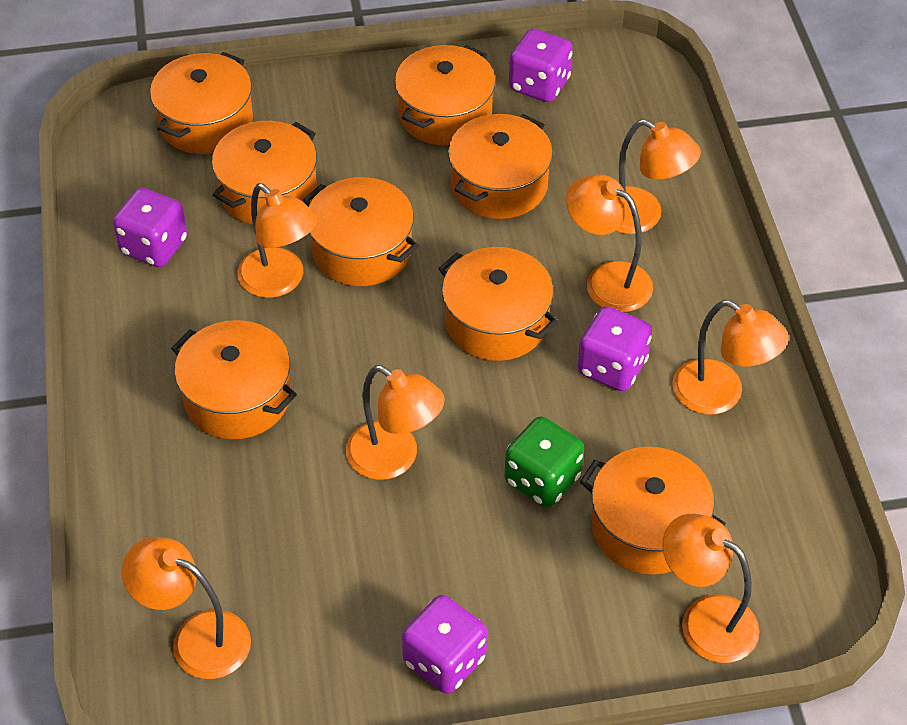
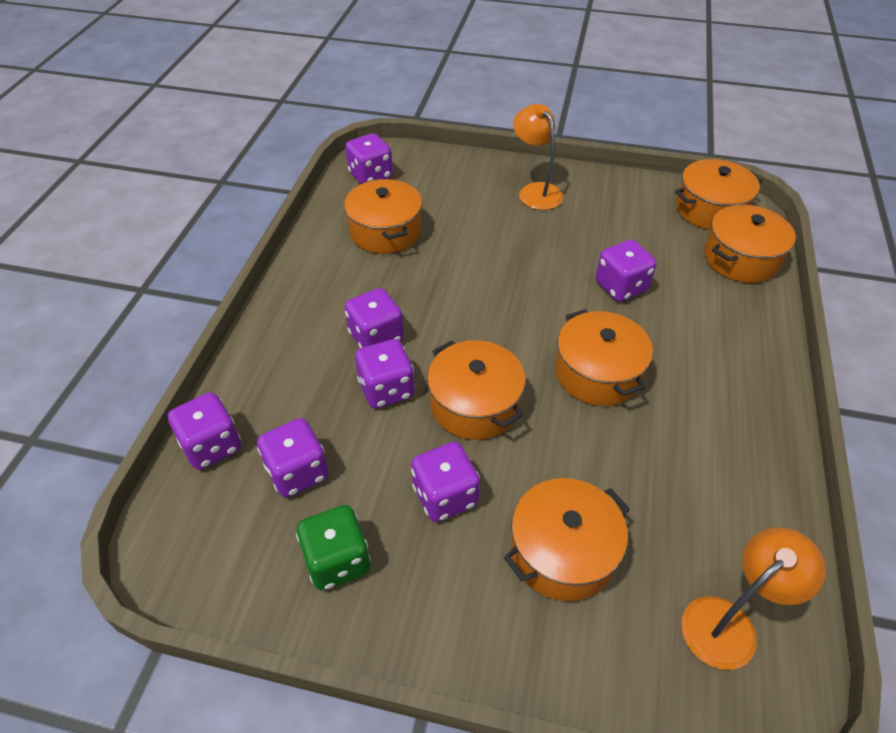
orange lamp: [122,537,251,679] [238,183,318,298] [346,365,445,480] [566,174,653,312] [616,119,701,234] [662,514,760,663] [672,300,789,415] = 7 -> [513,104,563,210] [681,527,826,670] = 2
orange pot: [150,52,253,154] [171,320,297,439] [212,121,317,225] [303,177,419,286] [395,45,496,146] [438,247,558,361] [448,114,553,219] [580,447,726,575] = 8 -> [344,179,422,254] [427,340,525,440] [504,478,630,601] [555,309,653,406] [675,159,762,230] [704,205,796,283] = 6
purple dice: [113,188,188,267] [402,595,487,694] [509,28,573,102] [577,306,652,391] = 4 -> [168,392,241,470] [257,418,329,498] [345,133,393,184] [345,288,404,348] [355,339,415,409] [411,442,480,522] [596,240,656,302] = 7

